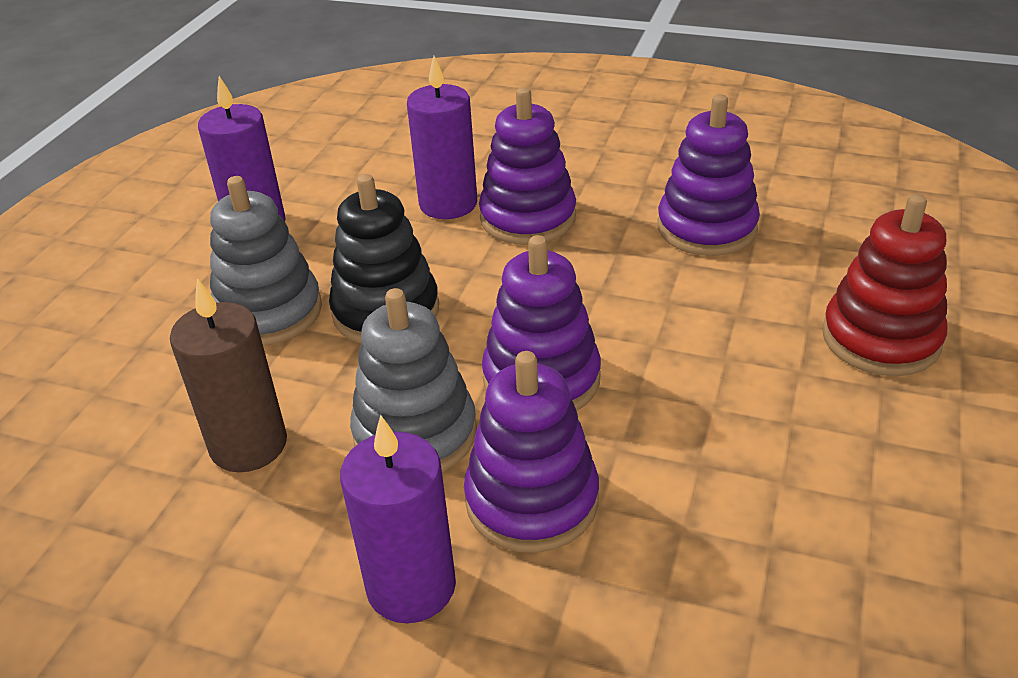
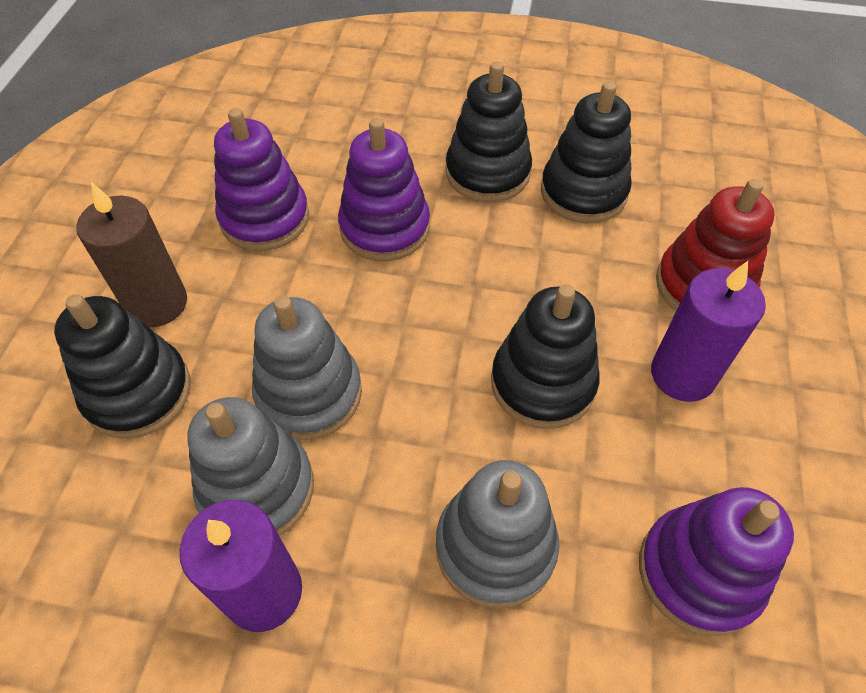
black stacking toy: [329,174,439,343] = 1 -> [54,294,191,439] [446,62,532,203] [491,284,600,429] [541,81,632,223] = 4
grey stacking toy: [210,176,322,346] [350,288,477,472] = 2 -> [188,397,314,536] [252,296,362,440] [436,460,559,609] = 3
purple candle: [198,76,285,221] [340,415,456,623] [407,56,477,219] = 3 -> [180,500,302,632] [651,261,766,402] = 2
purple stacking toy: [464,351,599,553] [479,87,576,245] [482,235,601,411] [658,94,760,256] = 4 -> [214,108,309,251] [338,118,430,261] [639,487,794,637] = 3

